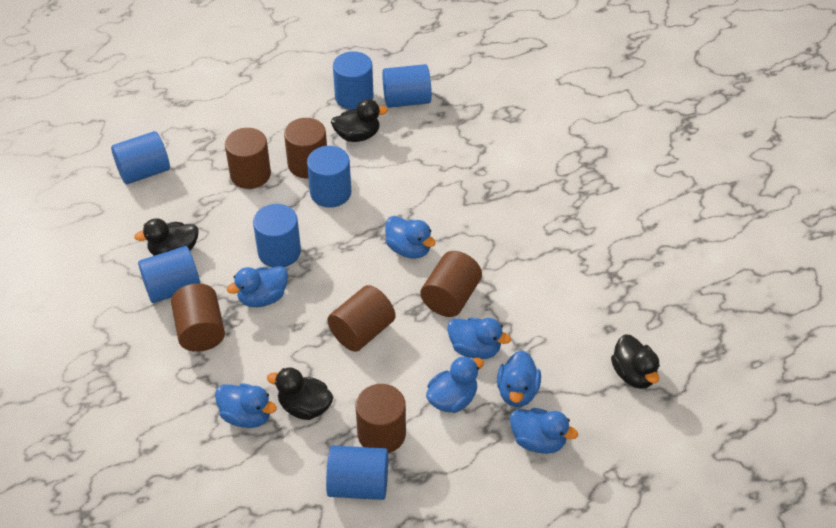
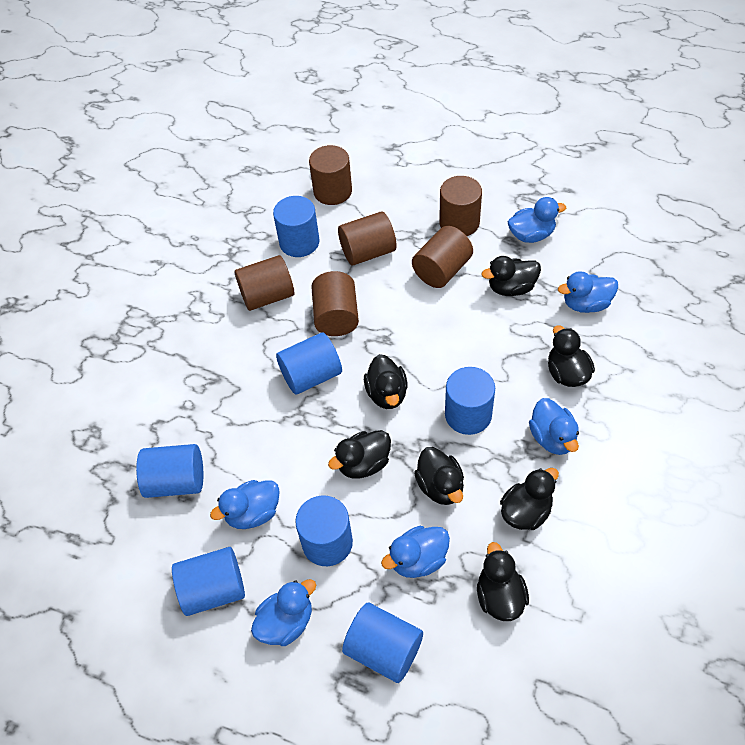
black duck: [134,218,199,256] [267,367,333,420] [331,99,388,142] [611,334,660,389] = 4 -> [328,430,391,479] [364,354,408,409] [414,447,464,505] [477,542,529,621] [482,256,541,296] [500,468,559,530] [548,325,595,387] = 7
blue duck: [215,383,277,428] [227,266,288,307] [385,216,436,259] [426,356,484,413] [447,318,511,359] [497,350,541,407] [510,408,578,454] = 7 -> [210,480,280,529] [251,579,316,646] [381,526,450,578] [507,197,566,243] [529,398,579,455] [558,271,618,313] = 6

